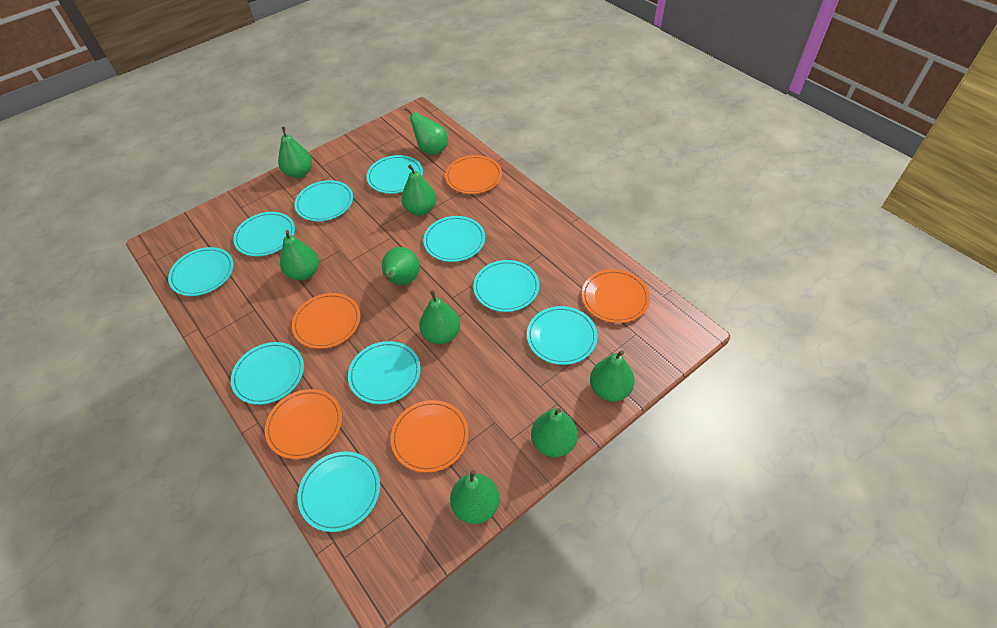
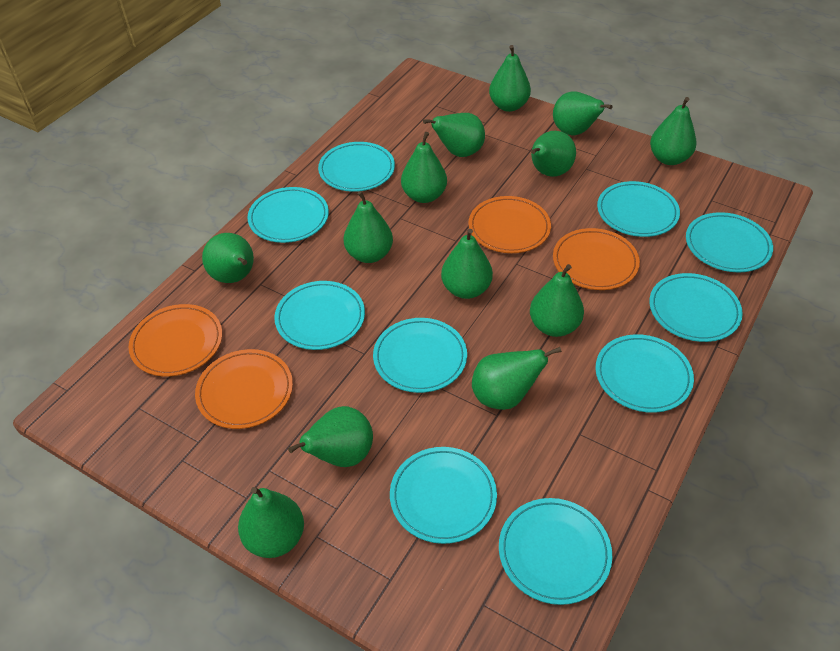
green pear: [278,127,312,178] [280,230,319,280] [382,247,420,285] [401,165,436,216] [404,108,448,155] [419,290,460,344] [450,470,500,524] [531,408,578,457] [590,350,635,401] = 9 -> [202,233,254,283] [238,487,304,558] [288,406,373,467] [343,191,393,263] [401,132,447,203] [423,113,485,157] [441,229,493,299] [472,347,562,410] [489,45,531,112] [530,264,584,337] [531,131,576,177] [553,91,613,135] [650,97,697,165] = 13
orange plate: [265,389,342,459] [292,293,360,349] [391,400,469,473] [445,155,502,194] [582,269,650,323] = 5 -> [129,304,222,377] [195,349,293,429] [468,196,551,253] [553,228,640,290] = 4

